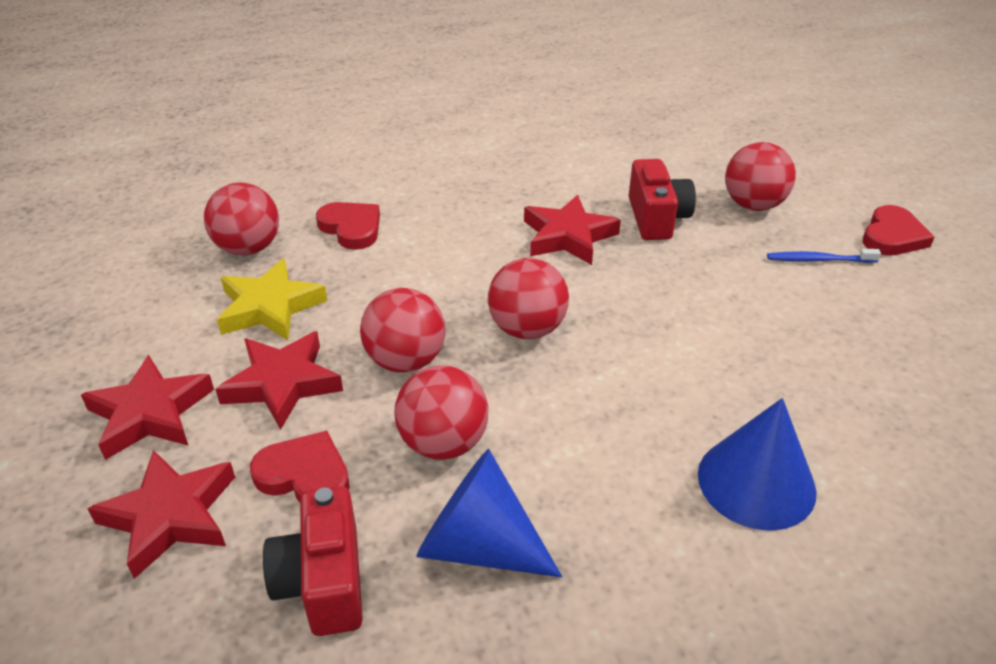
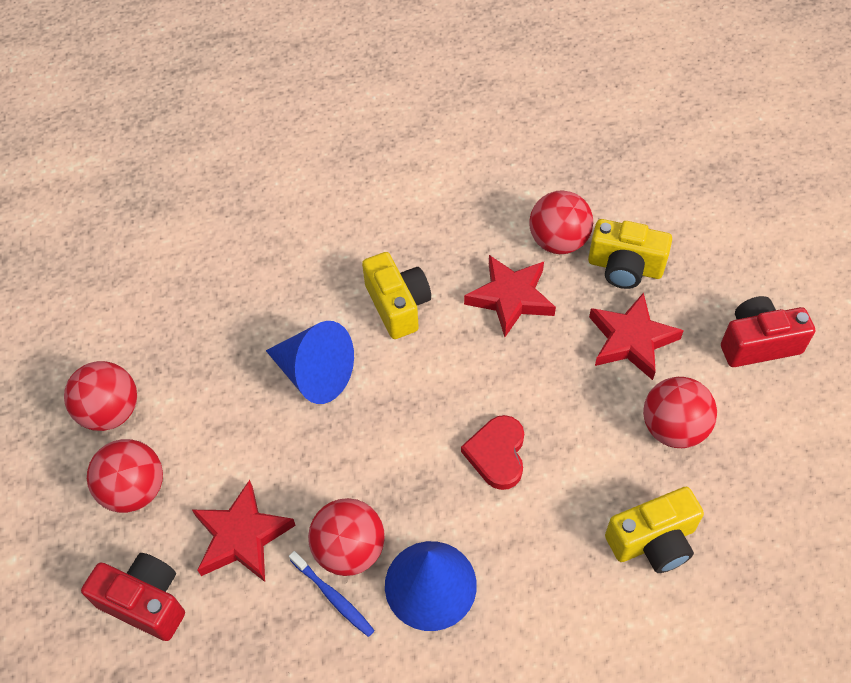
red heart: [250,431,350,503] [316,202,380,250] [863,205,934,256] = 3 -> [461,415,524,490] = 1
red star: [81,355,214,460] [87,450,235,579] [215,331,343,430] [524,195,621,265] = 4 -> [192,480,296,582] [464,255,556,337] [589,292,684,380] = 3
yellow camera: none = 0 -> [362,252,431,339] [588,219,672,289] [605,486,704,573] = 3
yellow star: [217,259,327,340] = 1 -> none = 0

